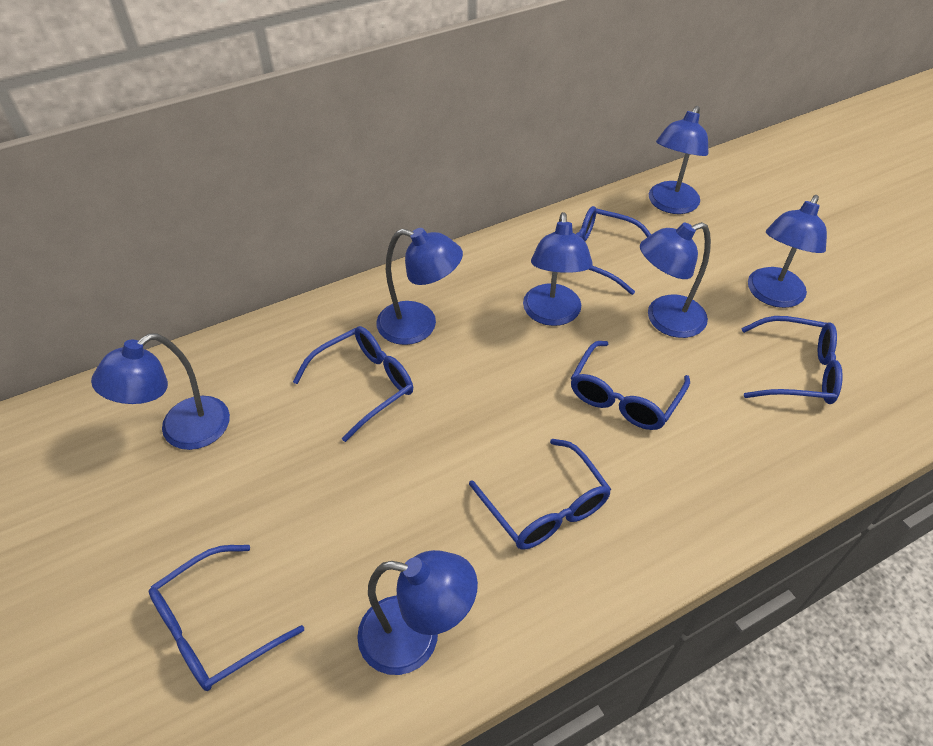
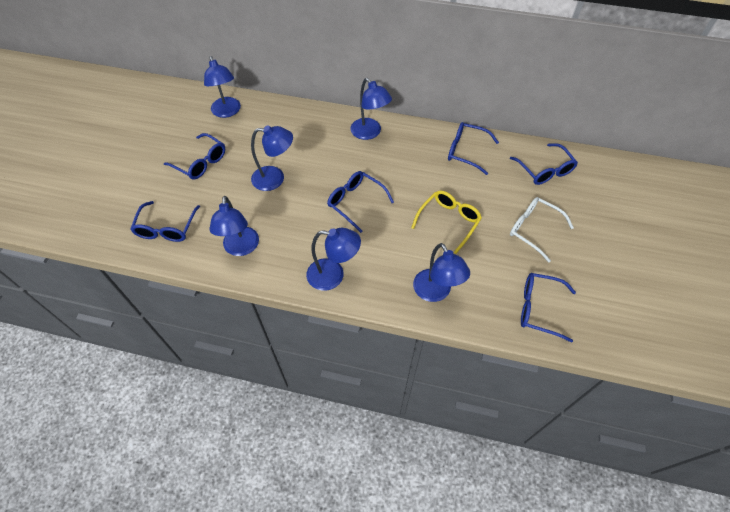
blue lamp: [91,333,230,450] [357,550,478,675] [376,228,463,345] [523,212,593,326] [640,222,711,338] [649,106,708,214] [748,195,827,308] = 7 -> [204,56,241,118] [209,196,259,256] [251,125,293,191] [306,228,361,291] [350,78,392,140] [413,243,470,302] = 6
white glasses: none = 0 -> [510,197,574,262] = 1
yellow glasses: none = 0 -> [411,191,482,254] = 1

